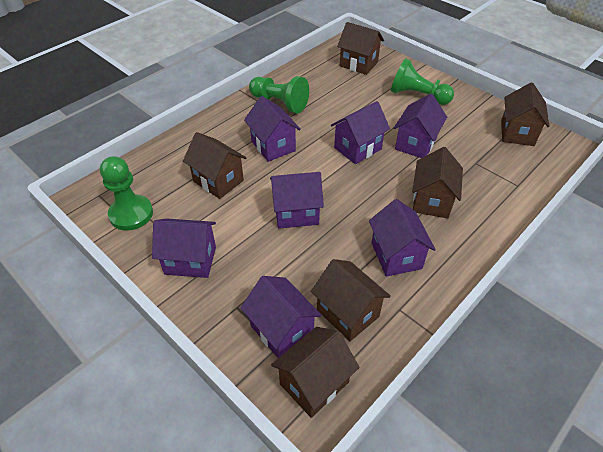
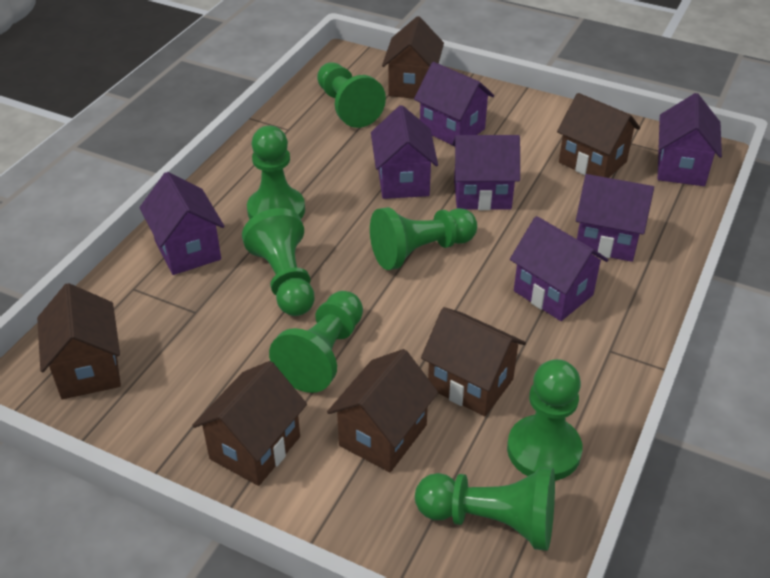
green pawn: [100,156,153,231] [249,76,309,113] [391,58,454,105] = 3 -> [242,208,314,316] [247,126,305,219] [269,291,363,393] [317,62,386,128] [370,207,477,270] [415,467,555,551] [507,359,583,481] = 7

